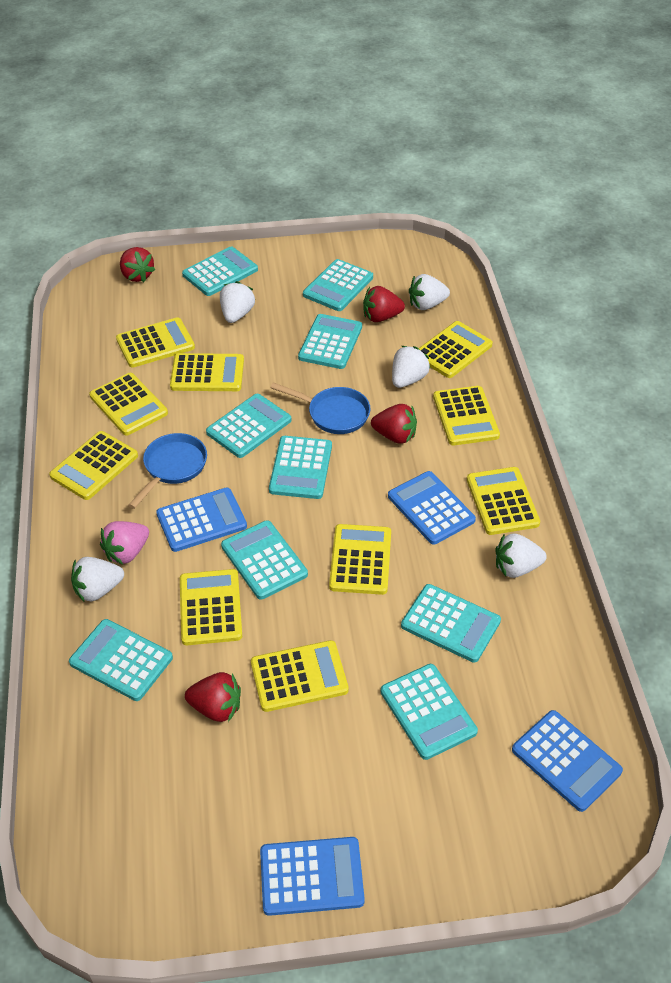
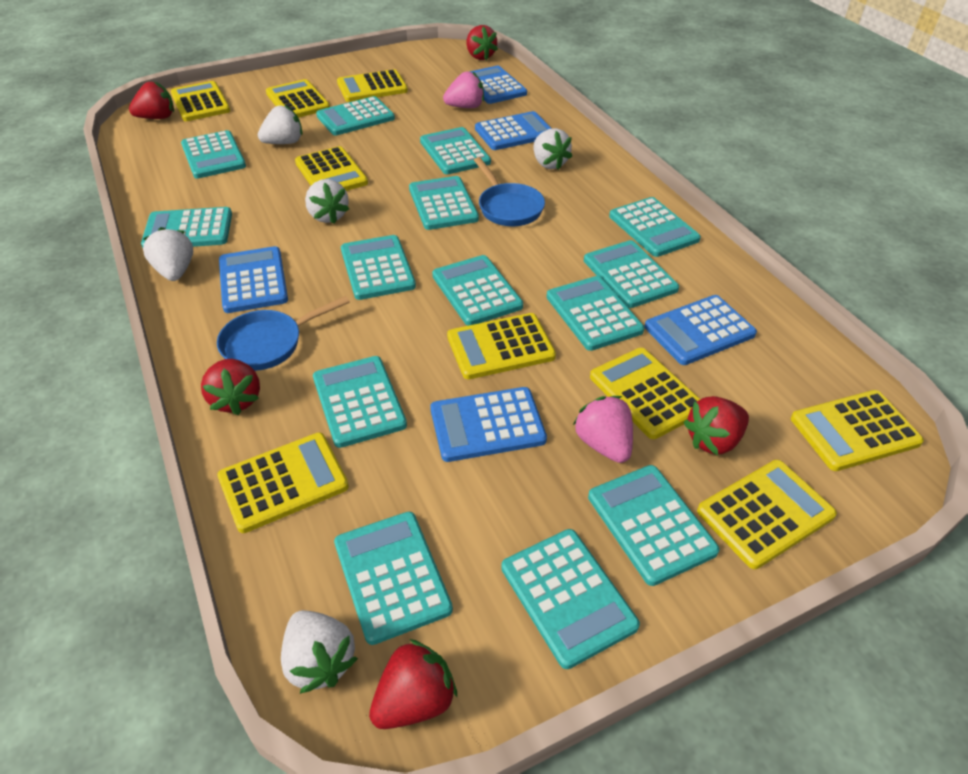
blue calculator: [156,487,247,552] [260,837,365,916] [388,471,476,545] [512,710,623,812] = 4 -> [219,246,288,313] [430,387,547,462] [470,66,527,104] [475,111,552,150] [645,295,757,365] = 5
pink strawberry: [100,521,149,564] = 1 -> [443,71,484,108] [573,396,633,463] = 2
red strawberry: [120,247,155,282] [185,672,241,722] [363,286,405,322] [371,404,417,444] = 4 -> [129,81,174,119] [201,359,260,415] [369,639,457,729] [466,25,498,60] [684,396,749,455] = 5
turquoise calculator: [69,619,173,701] [182,247,258,296] [206,394,291,458] [221,520,308,600] [269,436,332,499] [298,314,362,369] [303,259,373,311] [381,664,478,760] [401,584,501,663] = 9 -> [141,207,232,248] [181,130,246,179] [313,356,407,448] [316,96,395,135] [334,512,453,645] [341,235,416,300] [409,176,479,230] [420,127,491,174] [432,255,523,326] [501,529,640,669] [546,276,644,351] [584,240,679,308] [588,465,720,586] [609,197,701,257] = 14
yellow calculator: [49,431,138,500] [89,373,168,436] [116,317,195,368] [170,353,244,391] [180,569,242,645] [251,640,349,712] [329,524,391,595] [418,321,493,378] [433,386,500,446] [467,467,540,535] = 10 -> [171,81,230,121] [217,432,349,533] [266,79,330,118] [295,146,368,191] [337,69,408,102] [447,313,556,379] [590,348,700,439] [697,460,837,569] [791,390,924,471] = 9

